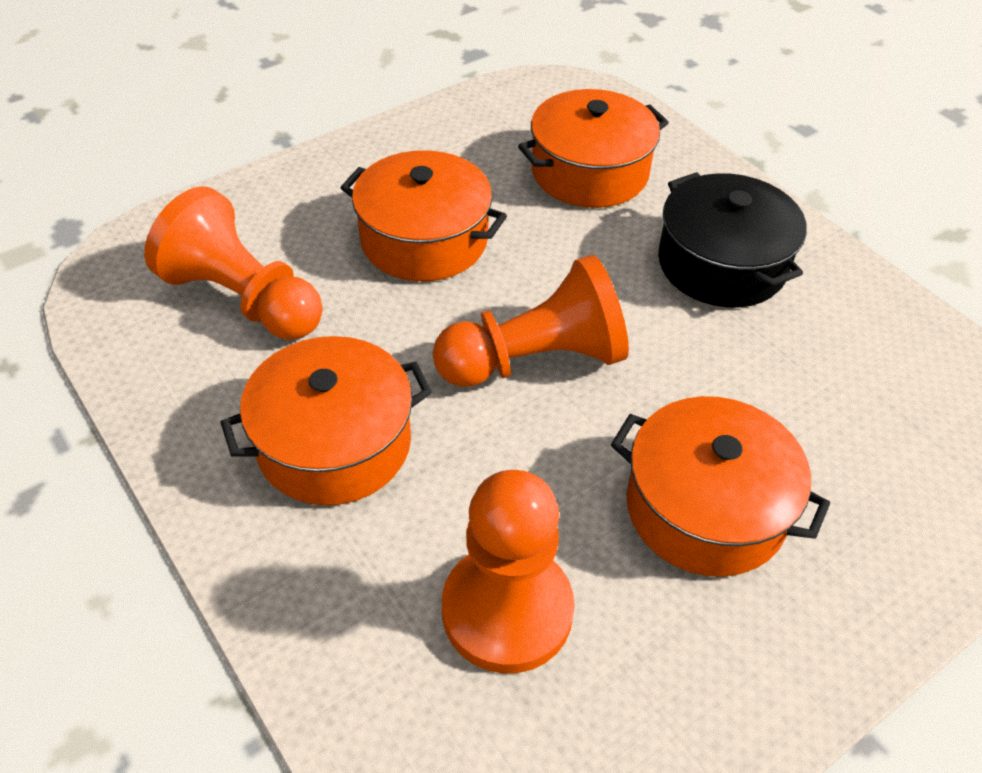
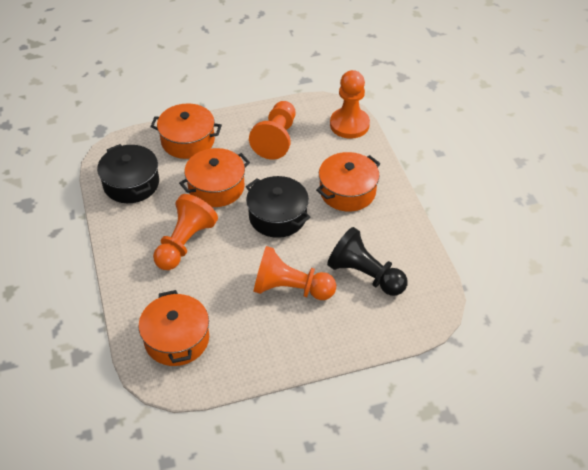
black pawn: none = 0 -> [327,227,408,296] = 1
black pot: [658,172,807,307] = 1 -> [97,144,159,203] [246,176,310,238] = 2
orange pawn: [144,186,323,340] [433,255,629,387] [442,470,575,673] = 3 -> [153,194,218,270] [249,101,295,159] [253,246,336,300] [330,70,370,139] = 4

